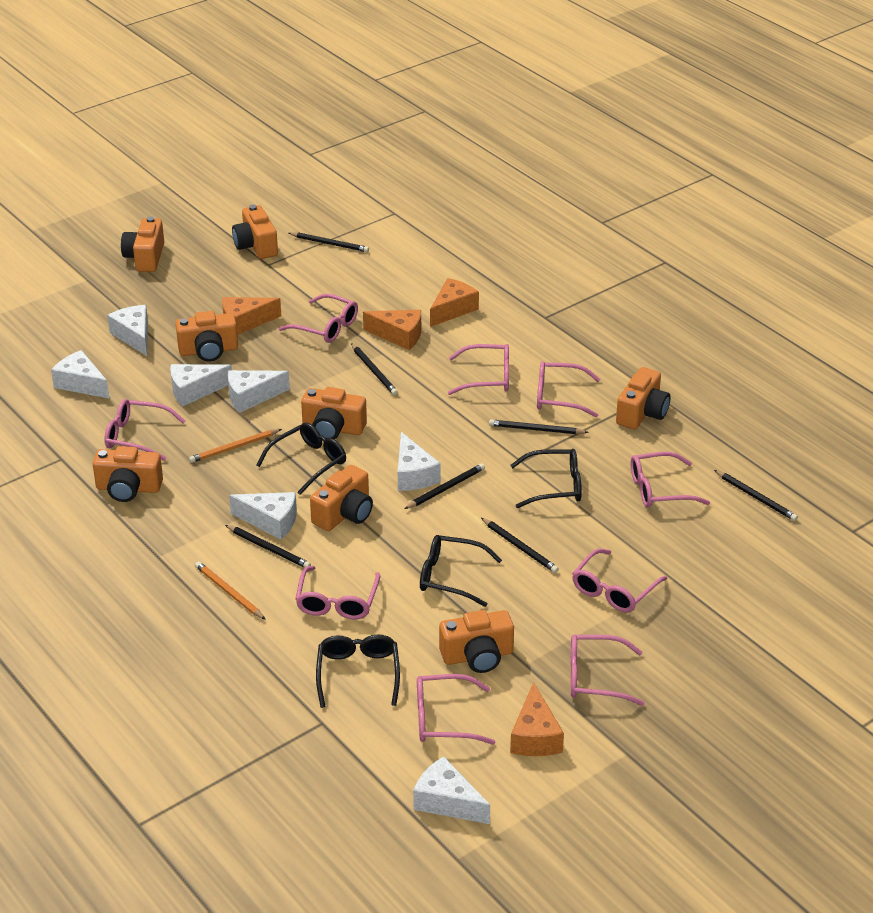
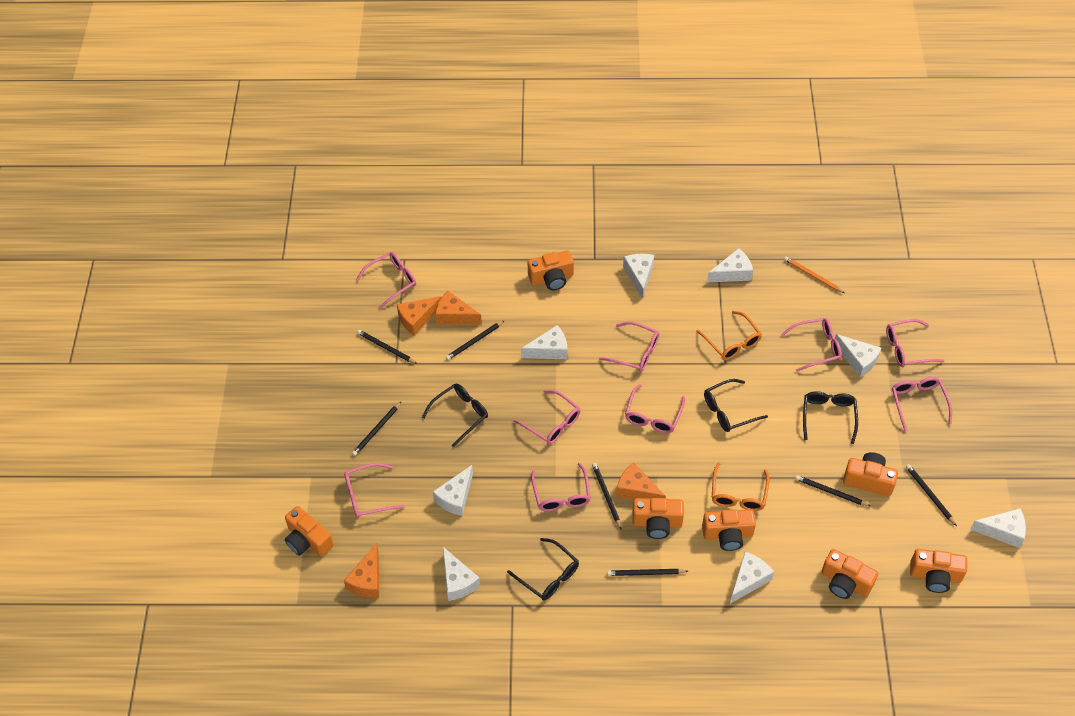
orange camera: [93,446,163,502] [121,216,164,272] [175,311,238,362] [232,205,278,259] [301,387,367,439] [310,465,373,531] [439,610,514,673] [616,367,670,429] = 8 -> [285,506,334,557] [528,250,574,290] [632,498,684,539] [702,509,756,551] [822,549,878,599] [843,452,898,496] [910,549,967,593] = 7
orange glasses: none = 0 -> [696,311,762,360] [712,462,770,511] = 2
orange pencil: [189,429,282,463] [195,561,266,620] = 2 -> [784,256,845,293] = 1
white cheese: [51,350,109,398] [107,305,148,356] [170,364,232,407] [227,370,290,413] [229,492,297,540] [398,432,441,491] [413,756,490,824] = 7 -> [433,465,473,516] [443,547,480,601] [521,325,567,359] [623,254,654,299] [707,248,753,282] [730,552,774,604] [835,334,881,377] [970,508,1026,548] = 8

